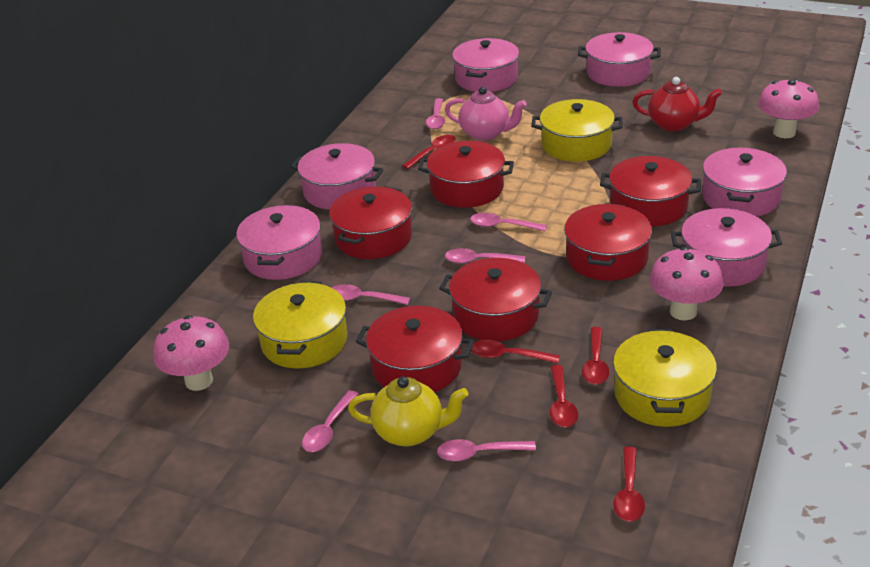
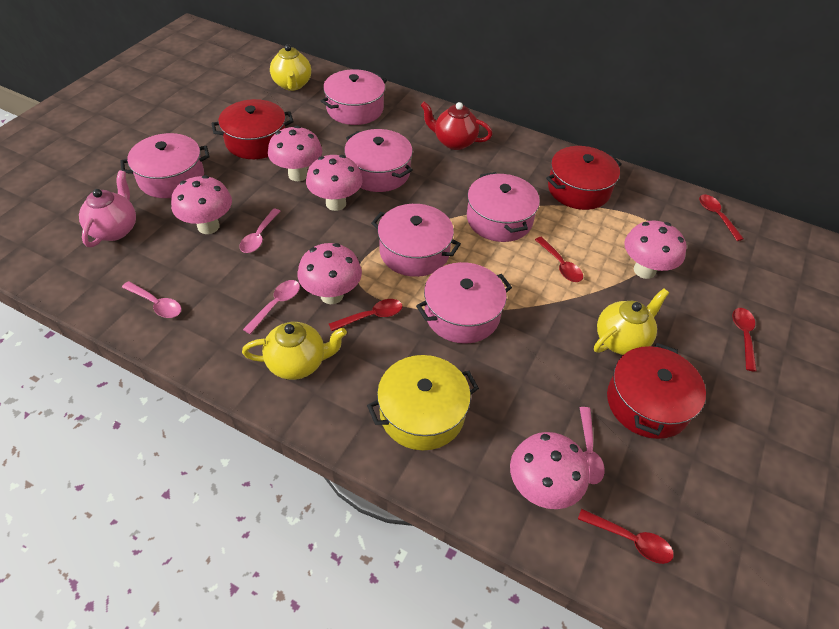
pink mushroom: [153,315,229,391] [649,247,724,321] [758,79,819,138] = 3 -> [171,175,232,234] [268,126,322,181] [298,243,362,304] [306,155,363,211] [510,432,589,509] [624,220,686,279] = 6
pink spoon: [302,390,358,452] [332,284,410,305] [426,98,445,129] [437,439,536,461] [445,248,525,264] [470,213,547,231] = 6 -> [122,281,181,318] [239,209,281,253] [243,280,300,334] [580,407,605,484] = 4
red pot: [329,186,412,259] [356,306,474,392] [418,141,514,208] [439,258,552,341] [564,203,652,281] [600,156,701,226] = 6 -> [211,99,294,159] [546,146,622,210] [607,343,706,439] = 3
yellow pot: [253,281,348,369] [531,99,623,162] [613,329,717,427] = 3 -> [367,355,479,451] = 1
yellow teapot: [348,376,468,446] = 1 -> [242,322,347,380] [270,44,311,91] [594,288,669,355] = 3

